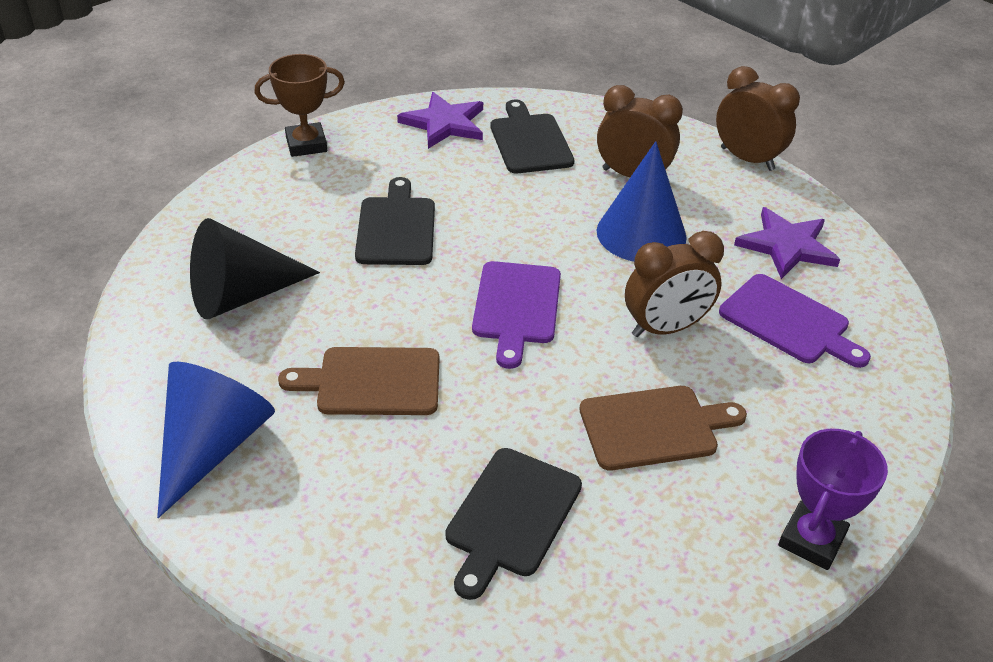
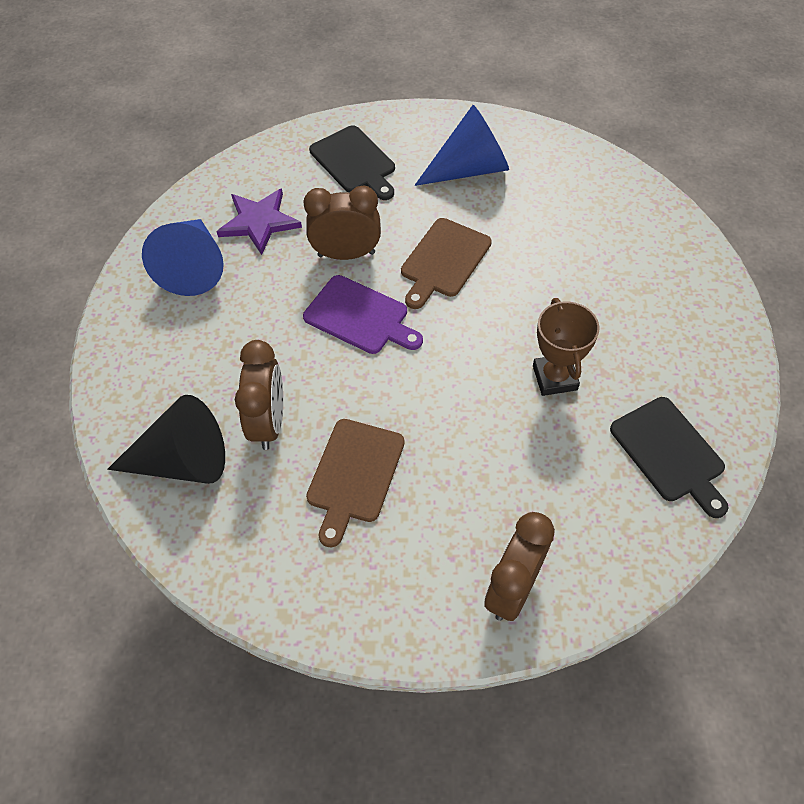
black cutting board: [355,177,435,265] [445,448,582,600] [490,100,574,173] = 3 -> [309,125,395,200] [610,397,728,518] = 2
purple cutting board: [472,261,561,369] [719,274,871,368] = 2 -> [303,275,423,354] = 1
purple star: [397,92,483,149] [734,207,840,279] = 2 -> [217,188,302,255] = 1
purple trophy: [778,429,888,570] = 1 -> none = 0

